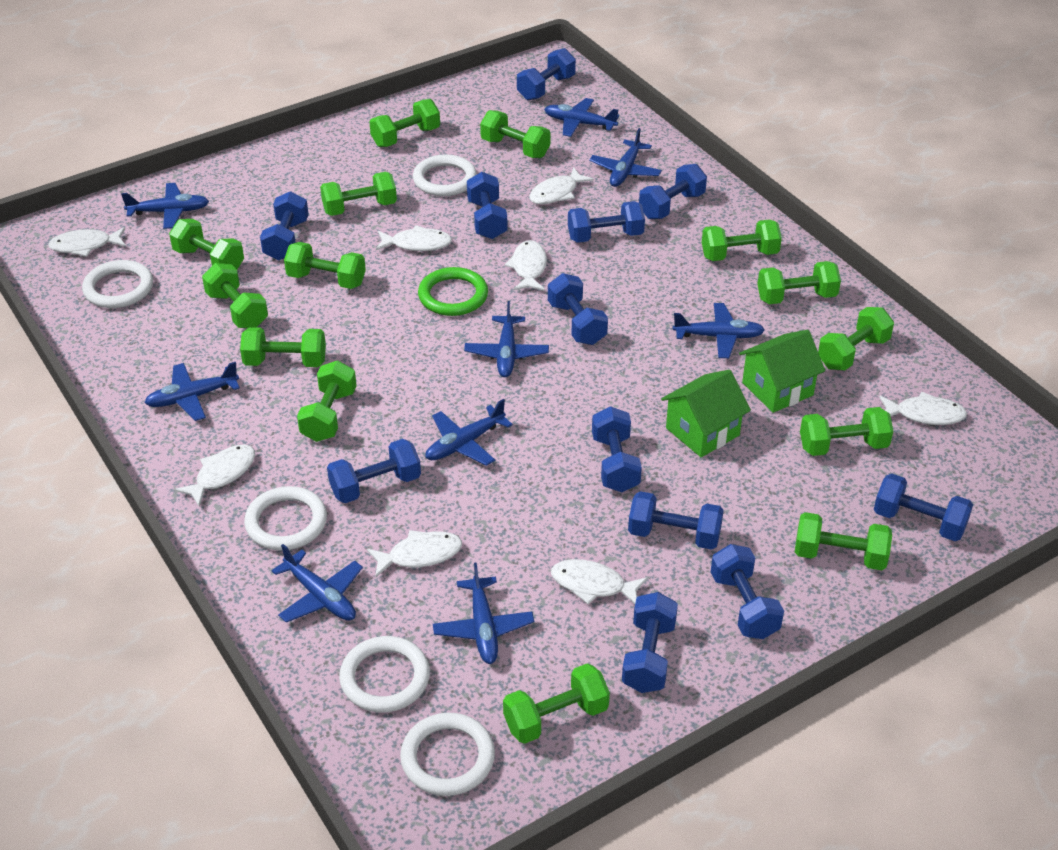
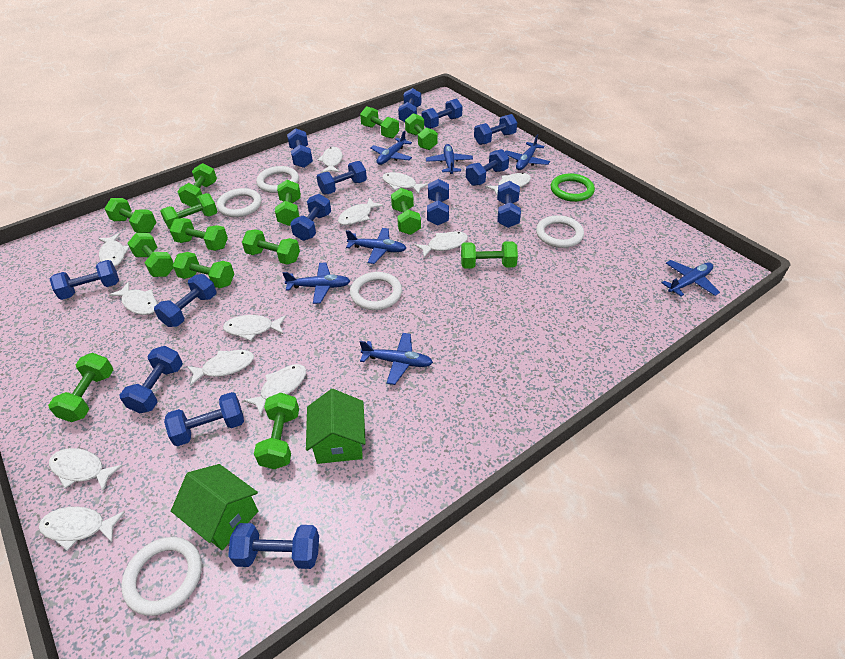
blue dumbbell: [260,191,309,260] [327,439,421,503] [467,172,507,239] [517,48,576,100] [548,273,608,345] [568,201,645,243] [592,406,642,492] [622,592,678,693] [628,491,724,550] [639,164,707,219] [711,544,784,639] [874,474,973,541] = 12 -> [50,260,119,300] [119,346,183,414] [154,274,217,327] [164,392,244,446] [228,523,319,569] [287,128,313,168] [290,194,331,241] [317,161,367,194] [398,88,421,122] [422,99,463,129] [427,179,449,225] [466,149,509,186] [474,114,517,145] [497,181,521,228] = 14
blue plane: [121,183,209,229] [144,362,240,421] [272,544,363,622] [425,399,513,466] [433,563,534,664] [464,301,549,377] [544,98,619,137] [589,128,662,187] [673,303,765,358] = 9 -> [283,263,350,304] [346,228,406,264] [360,333,433,385] [371,130,412,165] [426,144,473,174] [505,134,550,170] [662,260,720,296] = 7
white fish: [48,227,126,257] [174,445,255,507] [367,530,462,577] [376,225,452,251] [505,240,547,291] [529,167,594,204] [551,559,648,604] [879,392,967,425] = 8 -> [39,507,125,551] [49,448,123,491] [98,233,129,267] [109,282,157,315] [187,350,254,386] [223,315,286,341] [243,364,306,415] [317,147,342,173] [338,197,383,225] [382,172,428,194] [415,231,468,257] [486,173,531,195] = 12

